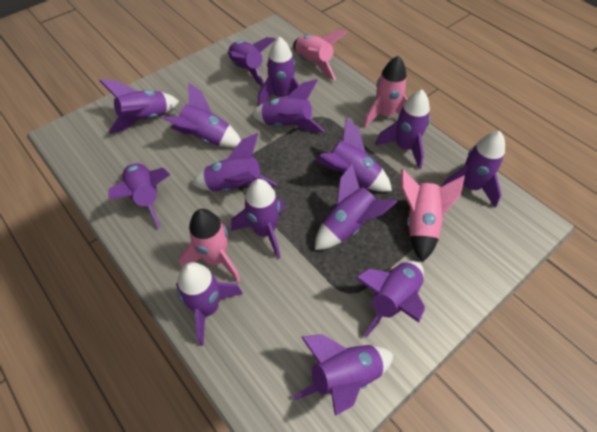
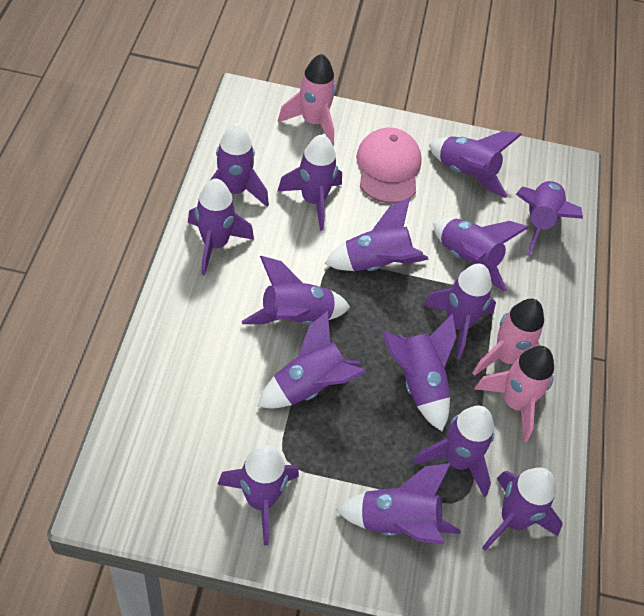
pink cap: none = 0 -> [356,128,422,203] = 1
pink rocket: [179,209,241,283] [293,30,347,80] [363,56,407,128] [401,169,465,263] = 4 -> [278,54,336,145] [473,299,544,376] [474,346,554,442] = 3

